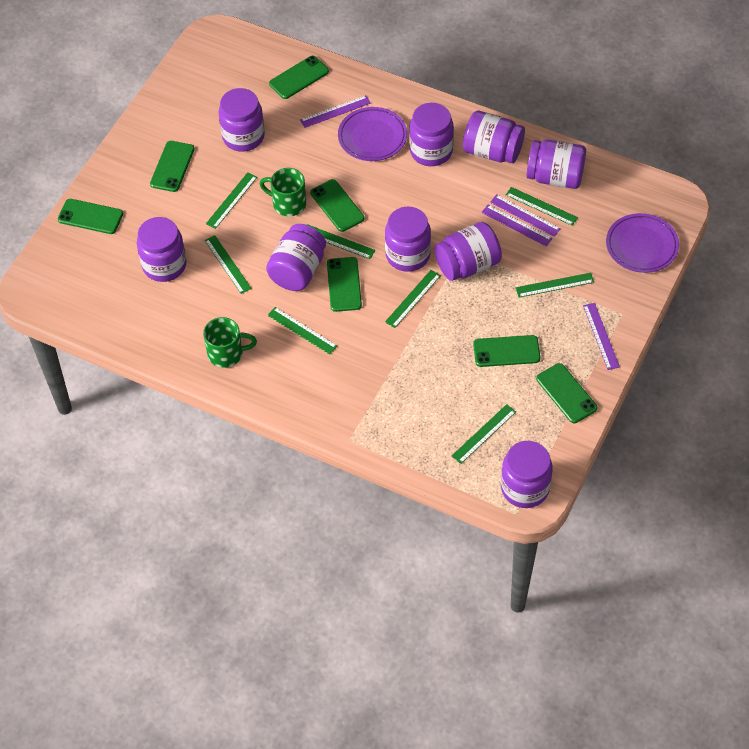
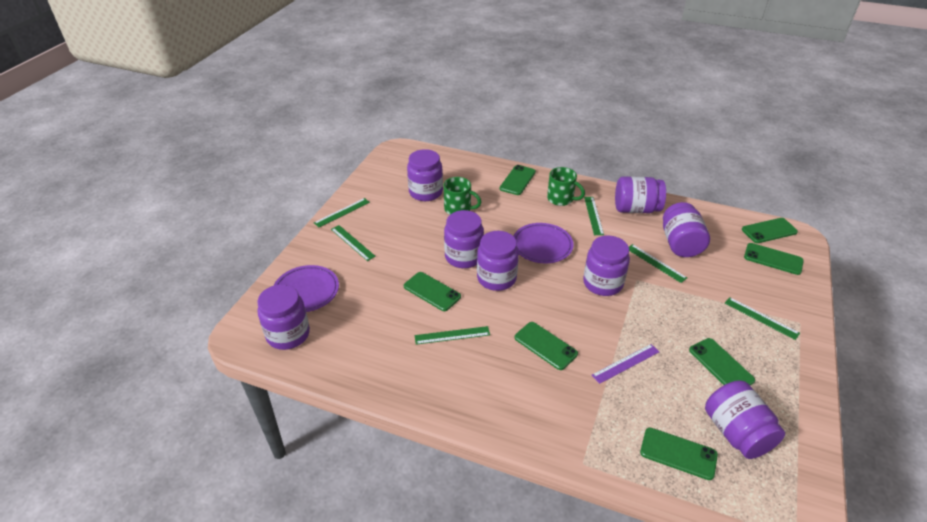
green ruler: [204,235,252,294] [206,172,257,229] [268,307,337,354] [307,224,375,259] [385,270,441,328] [452,404,516,464] [506,187,578,226] [516,273,594,298] = 8 -> [314,198,370,227] [331,225,376,261] [415,326,490,345] [584,197,604,235] [629,244,687,283] [725,297,800,340] = 6
purple jar: [137,217,187,282] [218,88,265,152] [266,224,326,291] [385,207,431,272] [409,103,454,166] [435,222,502,281] [463,111,525,163] [501,441,553,508] [526,139,586,189] = 9 -> [257,284,310,350] [407,149,443,201] [444,210,484,268] [477,231,519,291] [583,235,630,296] [615,176,666,213] [663,202,710,257] [705,381,785,459] = 8
purple ruler: [300,95,371,128] [481,205,553,246] [490,194,561,237] [583,303,620,370] = 4 -> [592,344,659,384] = 1

